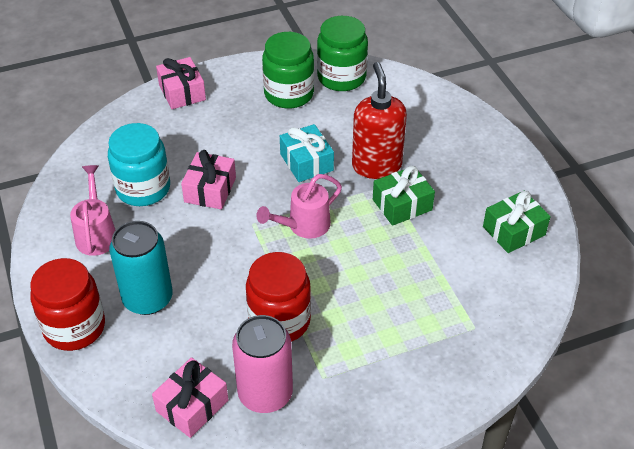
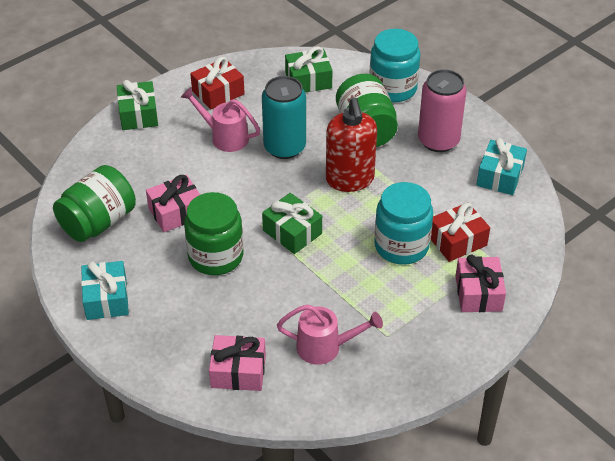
green gift: [373,166,435,226] [483,191,551,253] = 2 -> [117,80,158,130] [262,193,322,254] [285,46,333,93] = 3
green jar: [262,32,314,109] [317,16,368,91] = 2 -> [53,165,136,242] [184,192,243,275] [336,74,398,147] = 3
red gift: none = 0 -> [190,57,245,110] [431,202,490,262] = 2
red jar: [30,258,105,351] [246,252,311,342] = 2 -> none = 0
turquoise gift: [280,124,334,182] = 1 -> [81,261,129,320] [476,138,527,195] = 2
turquoise jar: [108,123,170,206] = 1 -> [369,29,420,102] [374,182,433,264] = 2

